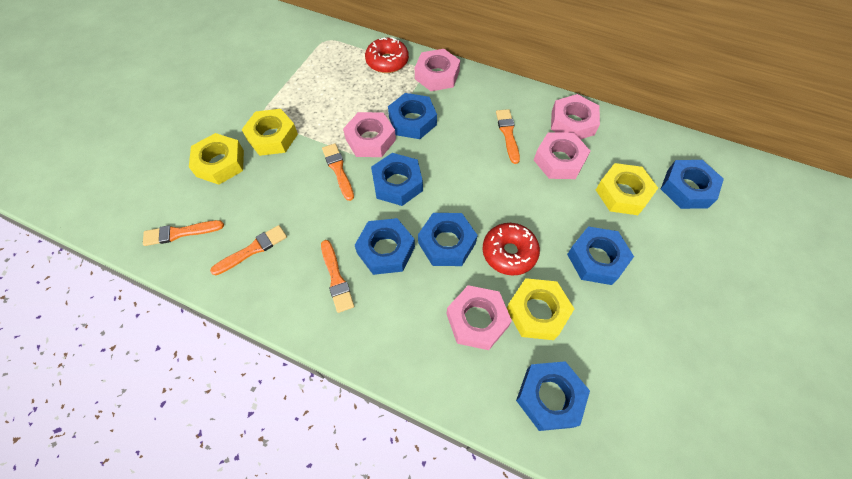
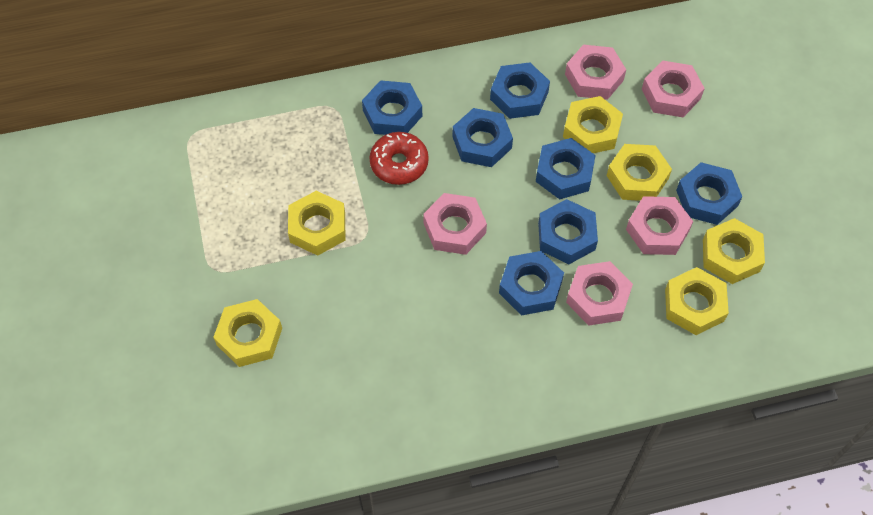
orange brush: [143,220,224,246] [210,225,287,275] [321,240,354,313] [322,143,354,201] [496,109,520,164] = 5 -> none = 0
red donut: [365,37,409,73] [483,223,540,276] = 2 -> [369,132,429,185] = 1
yellow nut: [189,133,244,185] [241,109,298,156] [507,278,574,340] [596,163,658,215] = 4 -> [213,299,282,367] [288,191,345,256] [563,96,623,153] [607,144,672,201] [665,267,729,335] [703,218,765,284] = 6

